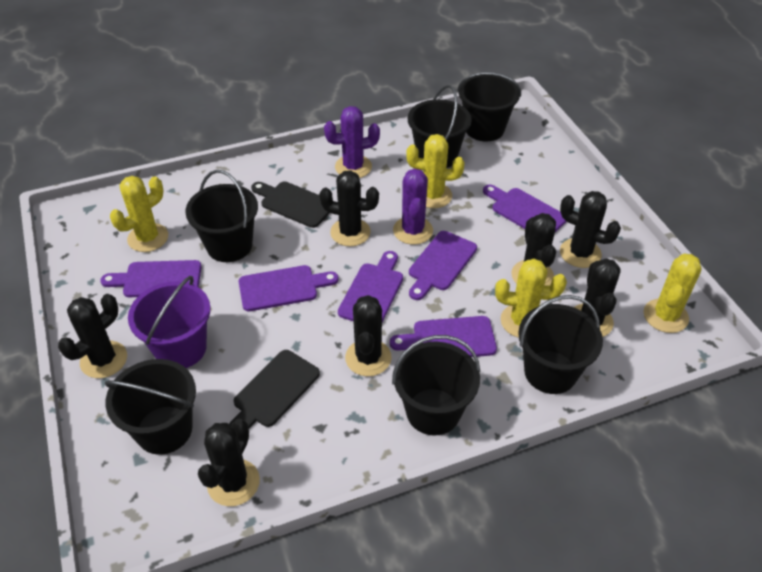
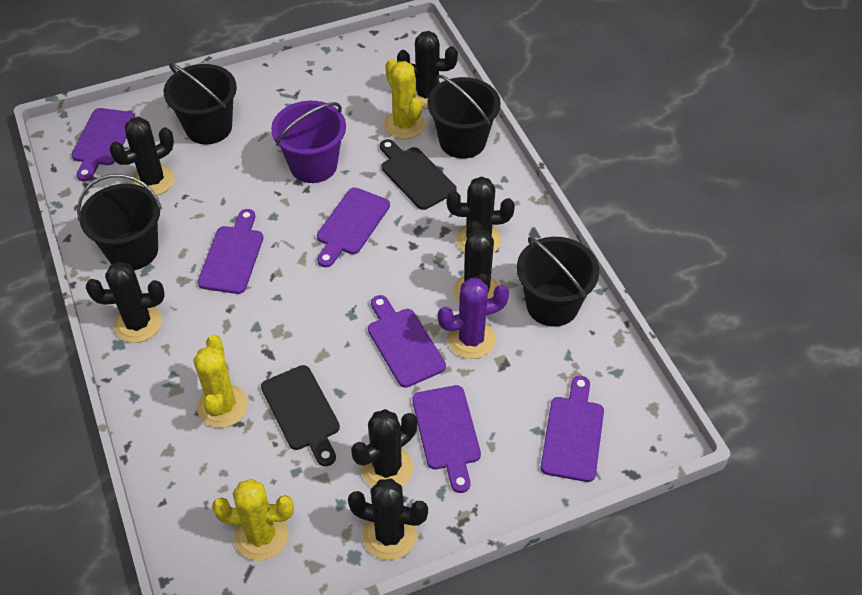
black bucket: [104,359,196,455] [185,170,258,262] [392,335,480,435] [408,85,472,168] [457,72,521,141] [518,295,603,394] = 6 -> [77,174,162,270] [164,63,237,144] [427,75,501,159] [517,237,599,327] = 4
purple cactus: [324,106,380,178] [393,169,433,245] = 2 -> [438,278,509,359] = 1
yellow cactus: [110,176,168,252] [406,134,465,208] [495,259,567,338] [644,254,702,333] = 4 -> [194,335,248,428] [212,479,294,561] [384,59,425,139] = 3

